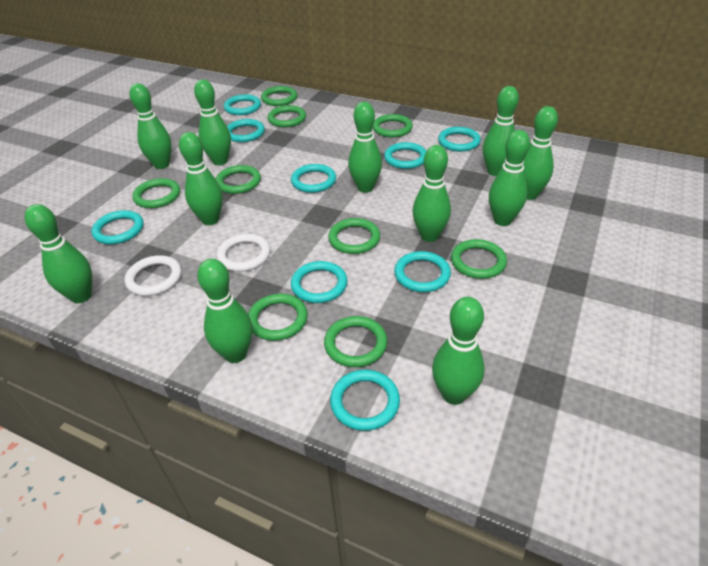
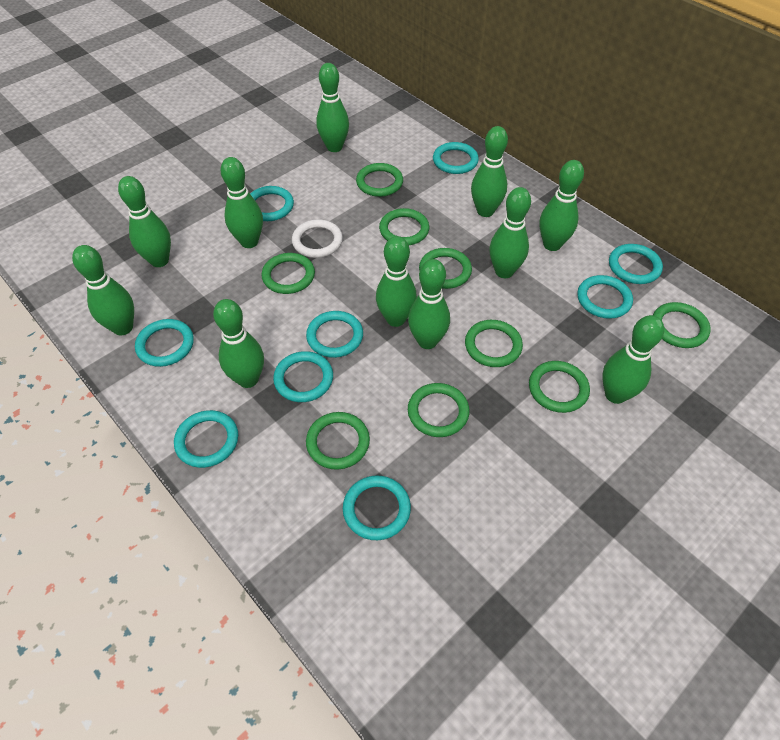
white ring: [125,255,181,296] [217,234,270,272] = 2 -> [292,219,343,258] = 1

